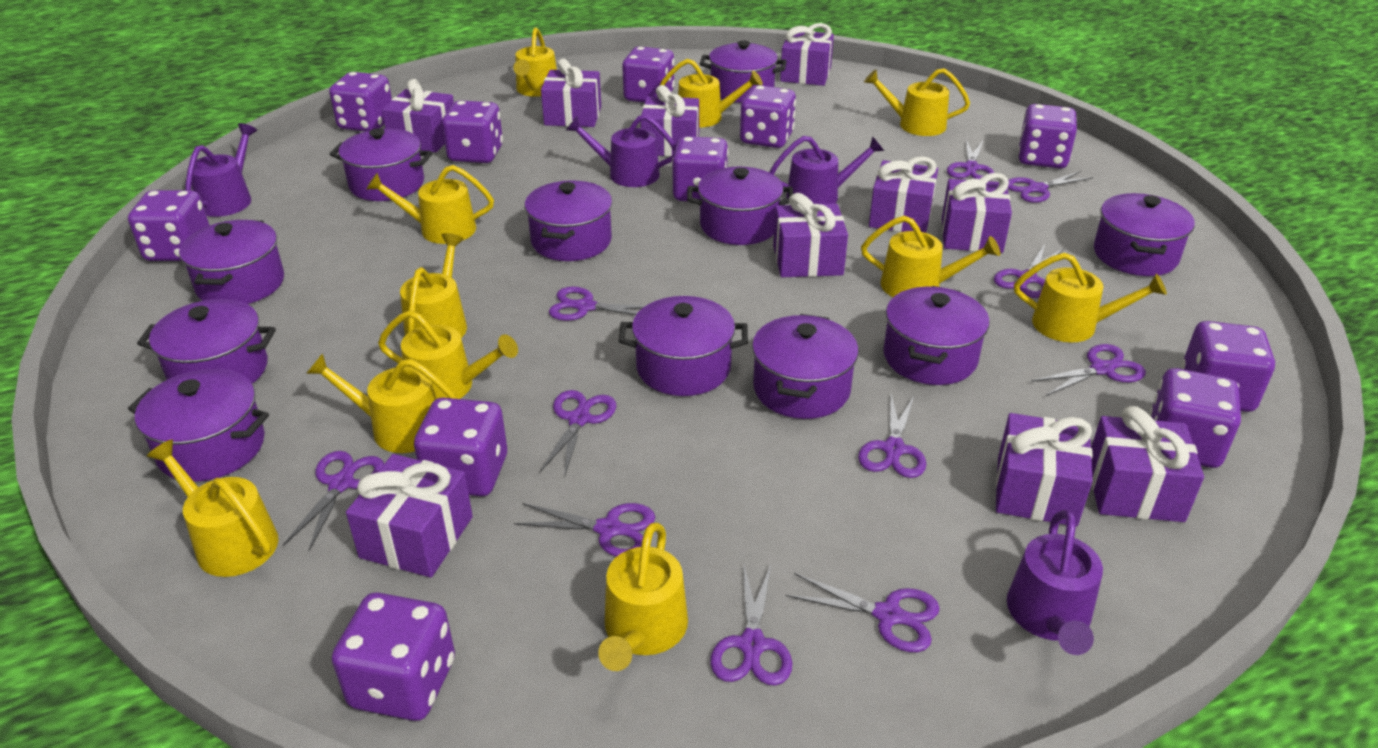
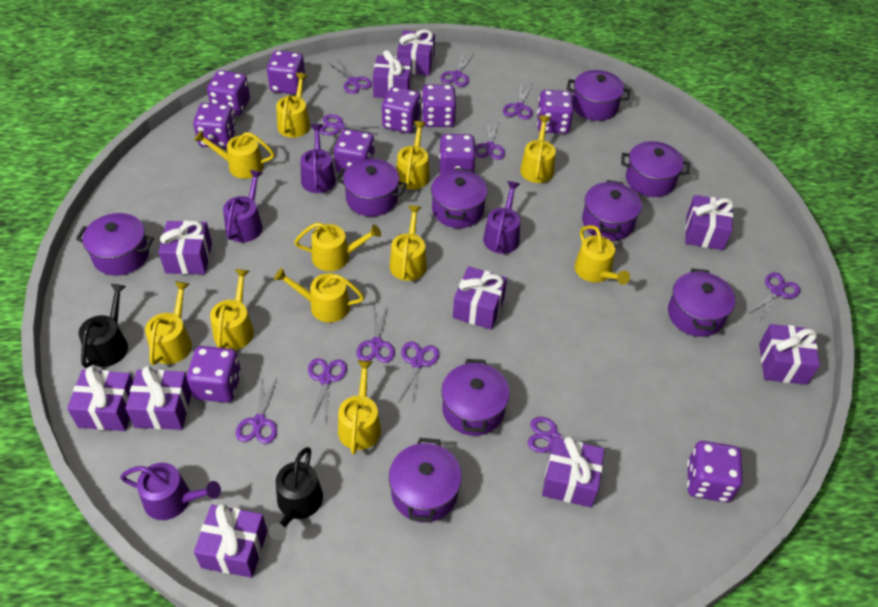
black watering can: none = 0 -> [78,284,128,368] [269,447,323,540] = 2
purple dice: [128,190,209,261] [329,72,392,132] [332,593,455,721] [414,398,507,496] [442,100,503,163] [622,46,675,103] [672,136,728,201] [740,85,796,148] [1018,104,1077,168] [1149,368,1241,468] [1181,321,1275,412] = 11 -> [187,346,241,403] [193,103,236,148] [207,70,250,116] [267,50,305,94] [334,129,375,174] [382,87,421,133] [421,84,456,127] [439,134,476,174] [537,90,574,134] [687,441,743,502] = 10
purple pot: [128,368,269,482] [137,299,276,384] [179,220,284,304] [330,128,433,201] [525,180,612,261] [619,296,748,396] [687,167,793,245] [700,40,787,103] [752,314,859,419] [883,286,989,385] [1094,193,1195,276] = 11 -> [76,213,154,276] [336,159,407,217] [389,438,462,522] [431,168,488,228] [441,359,510,436] [567,70,630,121] [582,180,642,241] [621,141,690,197] [668,268,735,337] = 9

